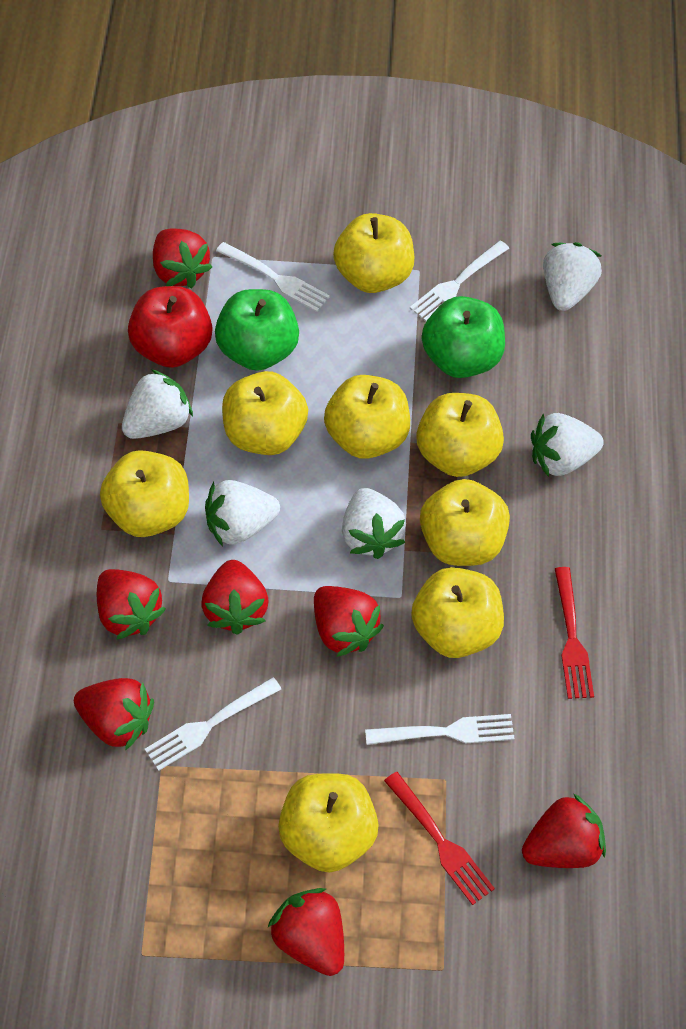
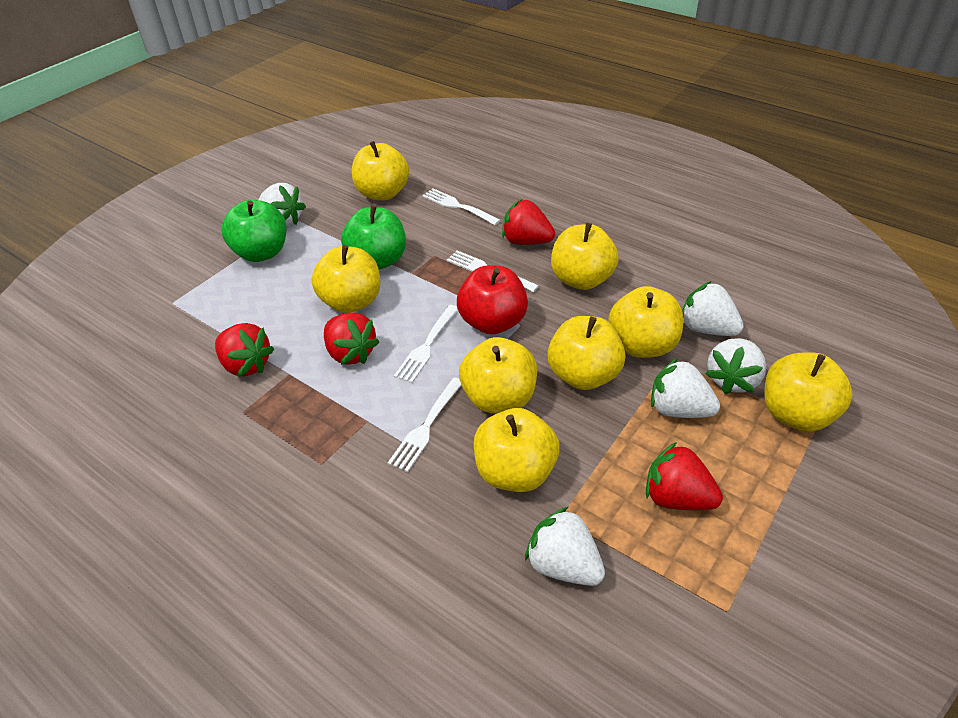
red fork: [384,772,495,905] [555,567,594,699] = 2 -> none = 0
red strawberry: [74,678,154,751] [97,569,166,640] [153,229,212,288] [201,560,269,635] [268,888,344,976] [314,586,384,657] [522,793,606,868] = 7 -> [215,323,274,377] [324,313,379,365] [502,199,555,245] [646,442,723,510] = 4

